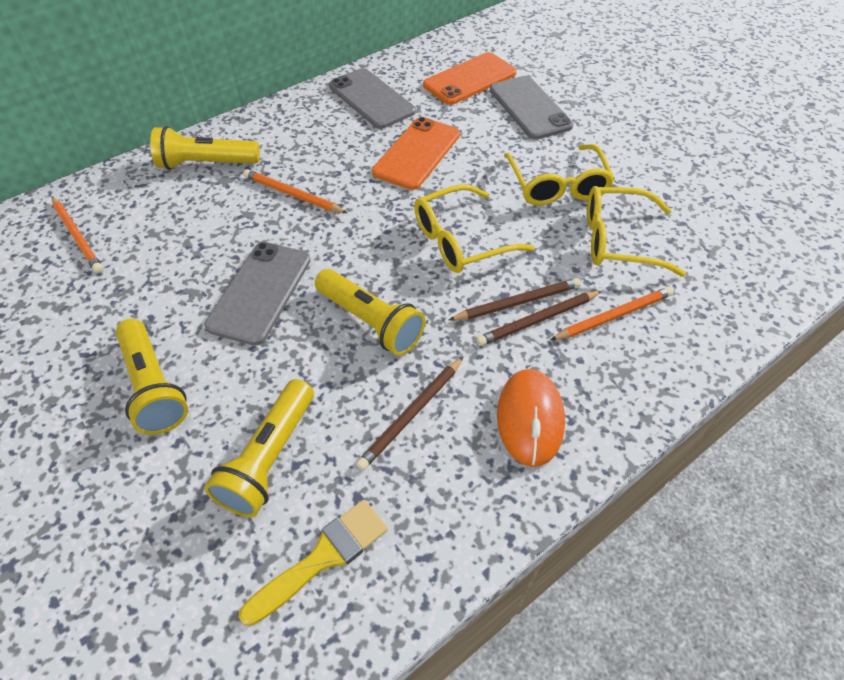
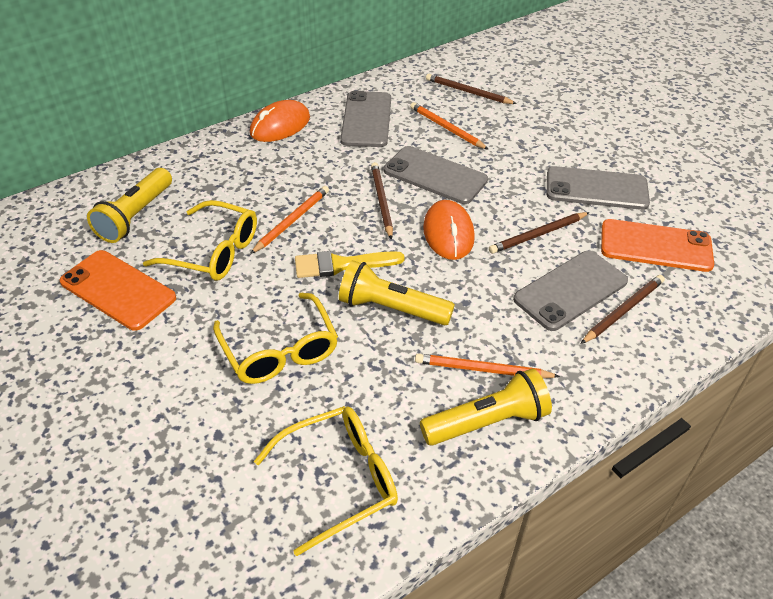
brown pencil: [356,357,463,470] [449,278,581,321] [476,291,602,346] = 3 -> [371,162,393,240] [426,74,517,104] [489,212,590,254] [581,275,665,344] = 4
grey phone: [205,242,311,345] [329,68,416,129] [490,76,573,140] = 3 -> [340,91,391,147] [384,146,488,204] [513,251,628,331] [547,166,650,210] = 4
orange mouse: [497,369,565,467] = 1 -> [250,100,310,142] [423,200,475,260] = 2
yellow flashlight: [116,319,188,435] [150,126,260,170] [205,379,314,517] [315,269,425,355] = 4 -> [87,168,172,243] [339,260,455,326] [420,368,552,446] = 3

